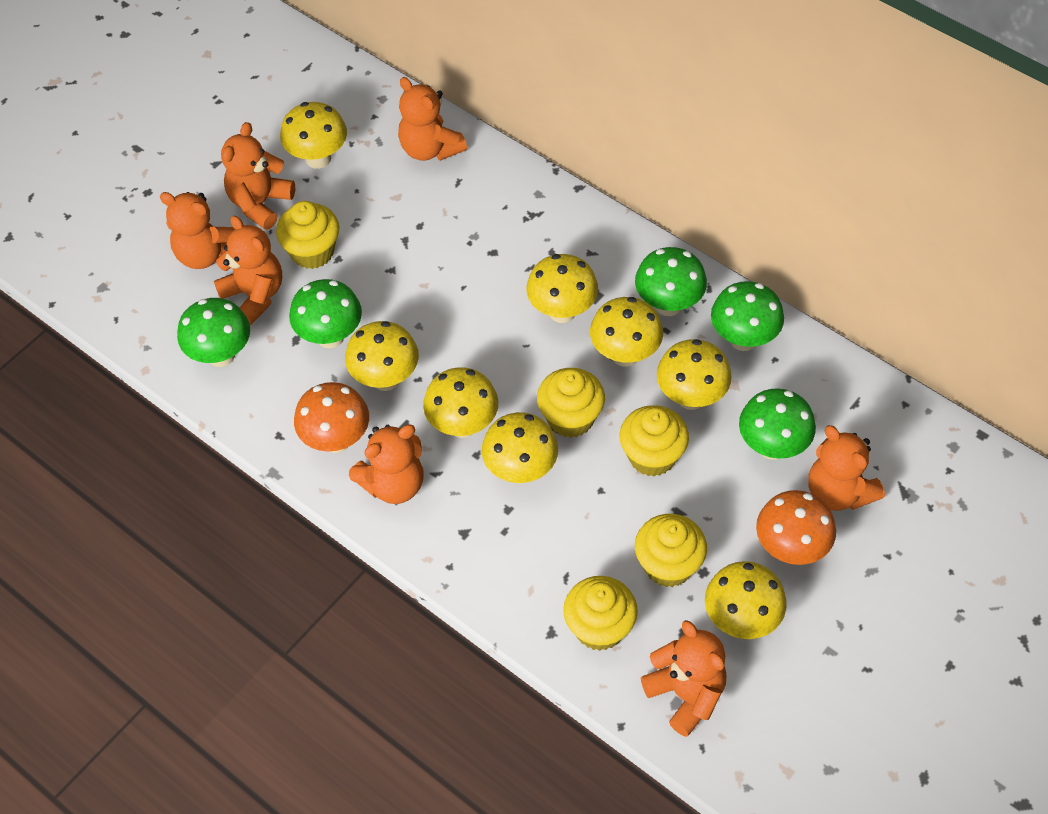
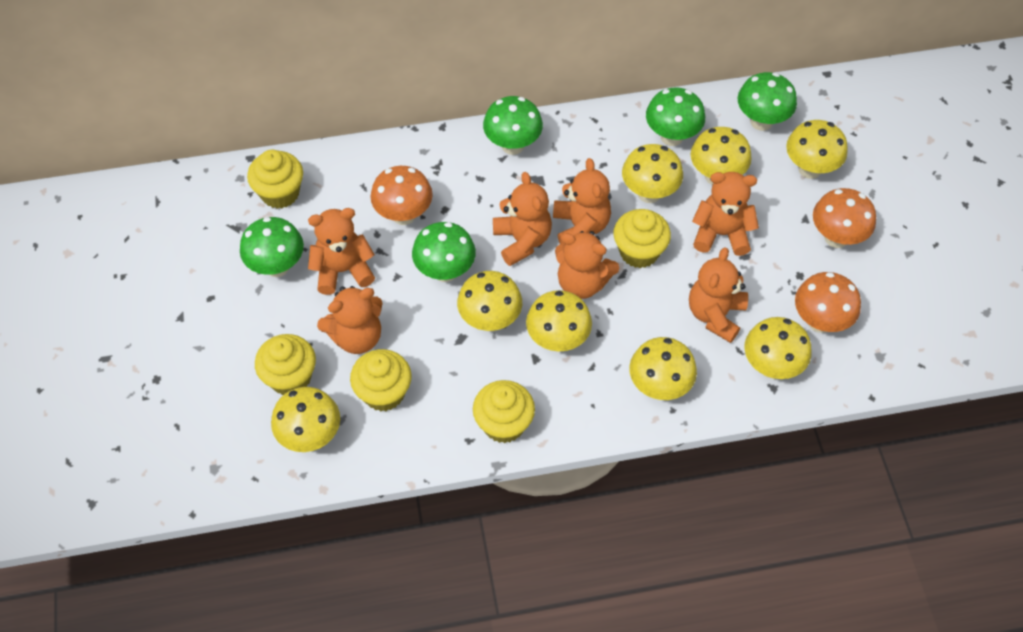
orange mushroom: [294,382,369,453] [756,490,836,565] = 2 -> [370,166,433,225] [795,272,861,333] [813,188,876,248] = 3

